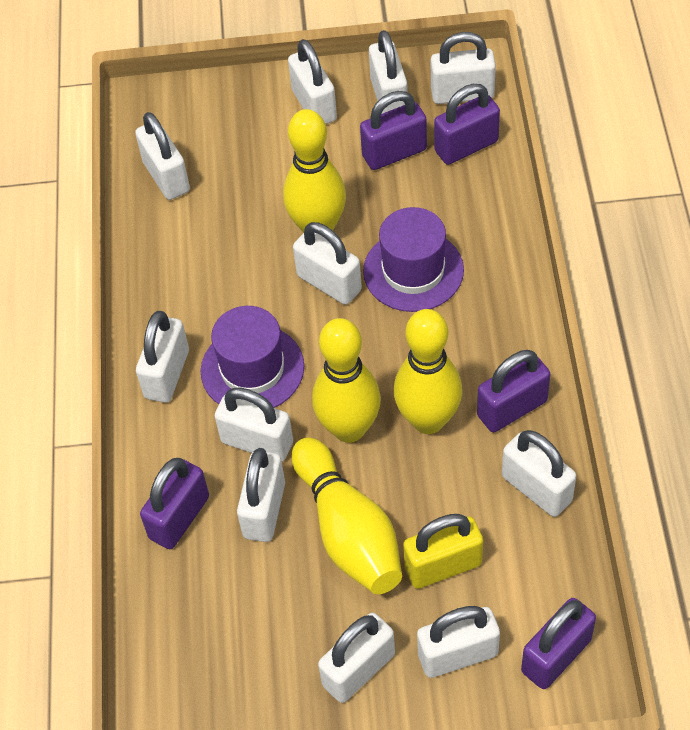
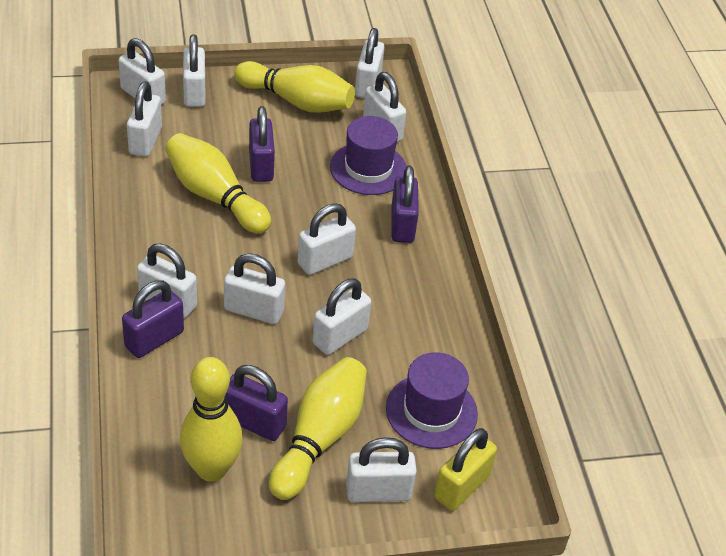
purple padlock: [140,458,209,549] [360,91,427,170] [434,84,500,165] [477,350,550,432] [521,598,596,689] = 5 -> [122,280,184,358] [226,365,288,441] [249,106,275,182] [391,165,419,243] = 4
white padlock: [135,112,190,200] [136,311,189,403] [215,387,293,462] [237,448,285,542] [288,39,337,124] [293,222,362,305] [318,613,395,703] [369,30,408,114] [417,606,500,678] [431,32,496,104] [502,430,576,517] = 11 -> [118,38,166,105] [127,81,162,157] [137,243,197,318] [183,34,205,107] [224,253,285,324] [298,203,356,275] [313,279,371,355] [346,437,417,502] [355,28,384,98] [363,72,406,142] = 10

